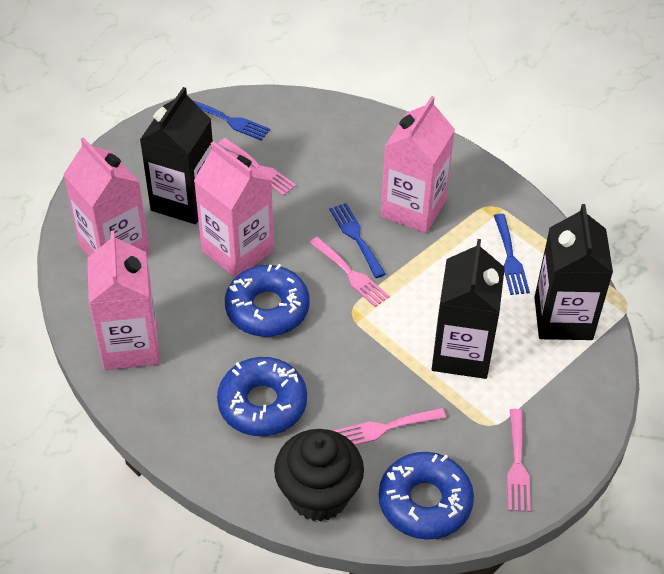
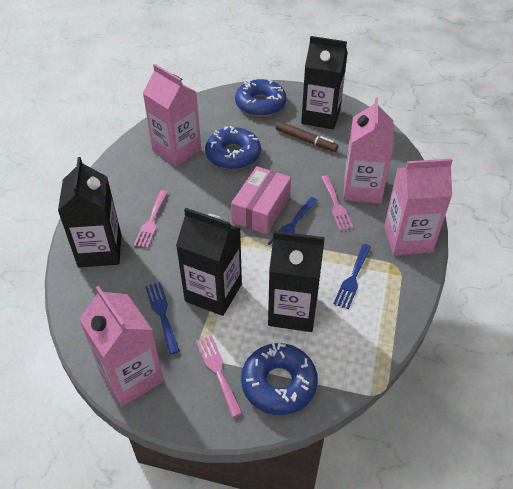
black carton: [140,87,213,224] [432,239,505,379] [534,204,613,340] = 3 -> [58,157,121,268] [176,208,242,316] [268,231,325,332] [301,36,348,130] = 4
black cupcake: [274,429,364,521] = 1 -> none = 0
brown marker: none = 0 -> [276,121,338,152] = 1
pink box: none = 0 -> [231,166,291,235] = 1
pink fork: [218,138,296,196] [309,237,389,307] [334,408,446,445] [507,409,531,512] = 4 -> [134,190,168,248] [196,335,242,418] [321,175,354,231] = 3

